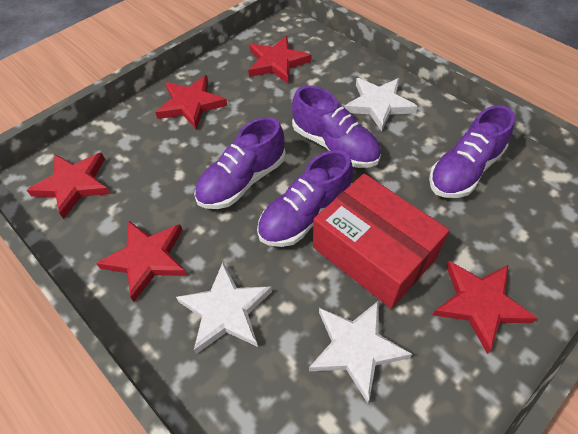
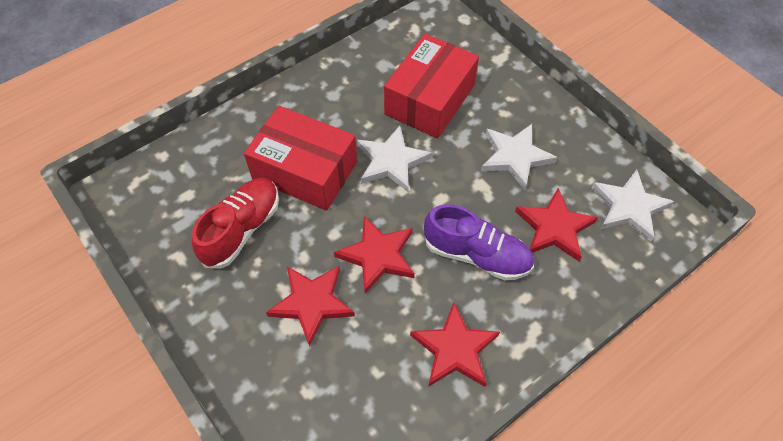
purple shoe: [194,117,286,209] [257,150,353,247] [292,85,381,168] [429,105,515,198] = 4 -> [424,204,534,280] = 1
red box: [313,173,450,309] = 1 -> [244,106,357,211] [384,34,479,138] = 2
red shoe: none = 0 -> [192,178,279,268] = 1
red star: [27,153,111,219] [96,220,187,302] [155,75,228,129] [248,36,311,83] [433,261,538,354] = 5 -> [266,266,355,347] [334,216,415,294] [410,302,500,387] [515,188,598,261] = 4

